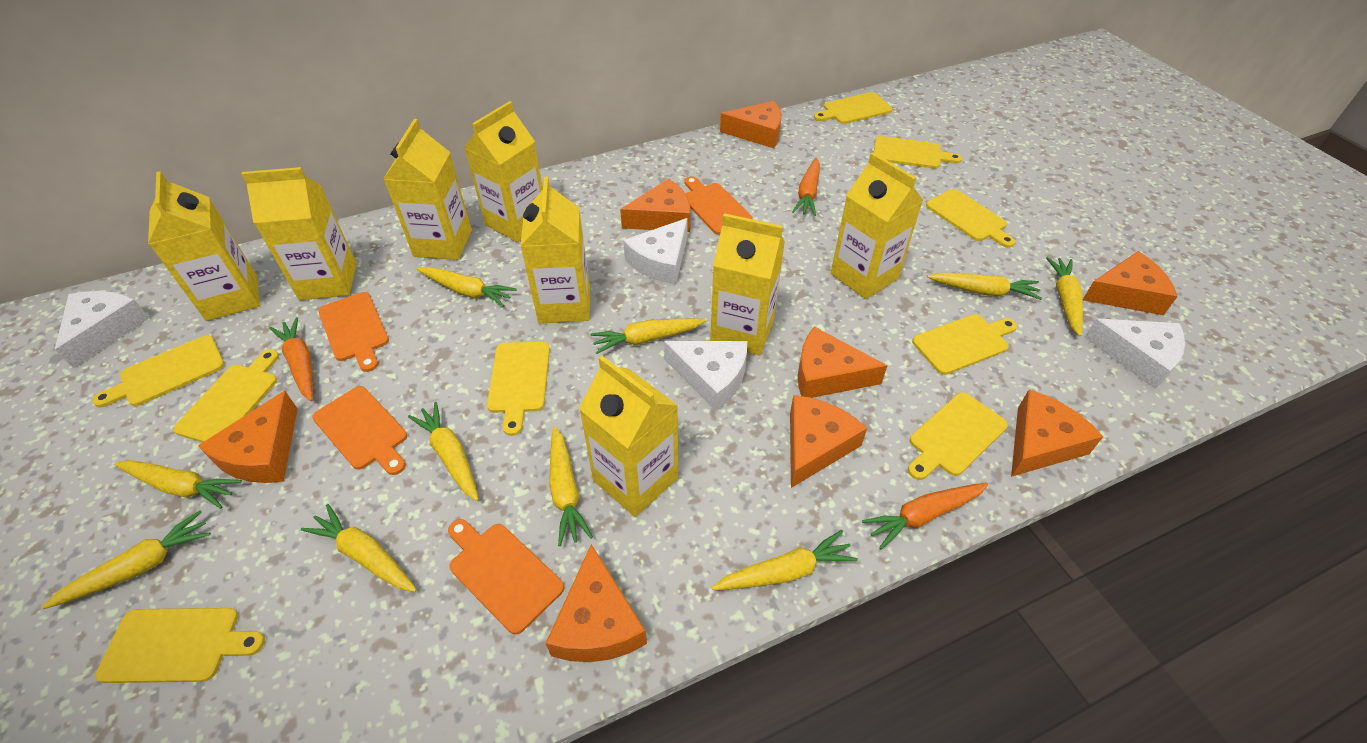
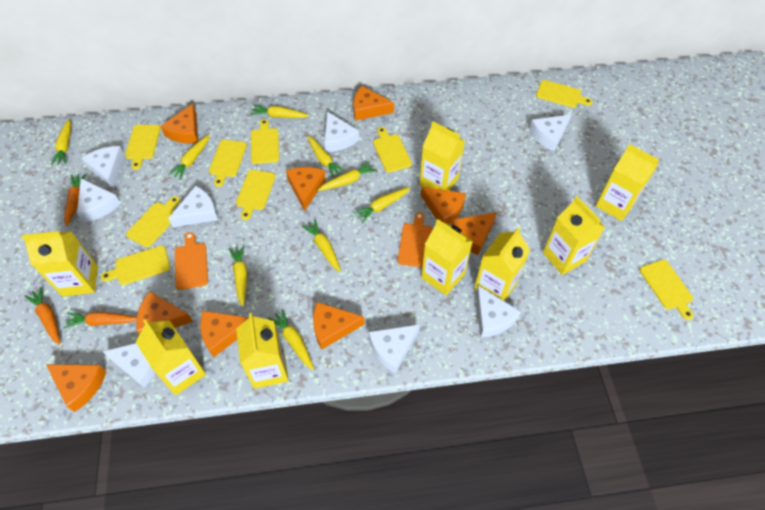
orange cheese: [198,391,298,483] [546,544,647,662] [620,179,690,232] [720,101,781,148] [790,395,867,488] [798,327,888,398] [1011,390,1104,477] [1083,251,1178,315] = 8 -> [46,364,106,412] [136,291,193,335] [161,104,198,144] [200,311,249,357] [286,167,326,211] [313,302,365,350] [353,86,394,121] [421,186,466,225] [451,212,497,255] = 9
orange cutting board: [312,386,407,475] [318,292,389,372] [448,519,564,634] [685,176,753,235] = 4 -> [175,232,208,290] [398,212,433,267] = 2
white cheese: [55,291,149,368] [623,218,688,284] [664,341,747,411] [1084,319,1185,389] = 4 -> [77,178,121,223] [82,146,125,189] [102,343,155,388] [168,186,218,227] [324,111,359,152] [369,324,420,374] [476,285,521,338] [529,114,572,152] = 8
yellow carrot: [42,510,211,609] [114,460,242,509] [301,504,417,592] [408,402,479,501] [417,267,516,306] [549,426,593,546] [590,318,706,354] [712,530,858,590] [927,273,1042,300] [1046,257,1083,336] = 10 -> [51,119,71,165] [168,134,210,180] [228,245,247,307] [250,105,309,118] [268,309,314,370] [302,219,341,272] [307,136,345,178] [318,161,377,191] [354,187,410,223] = 9

